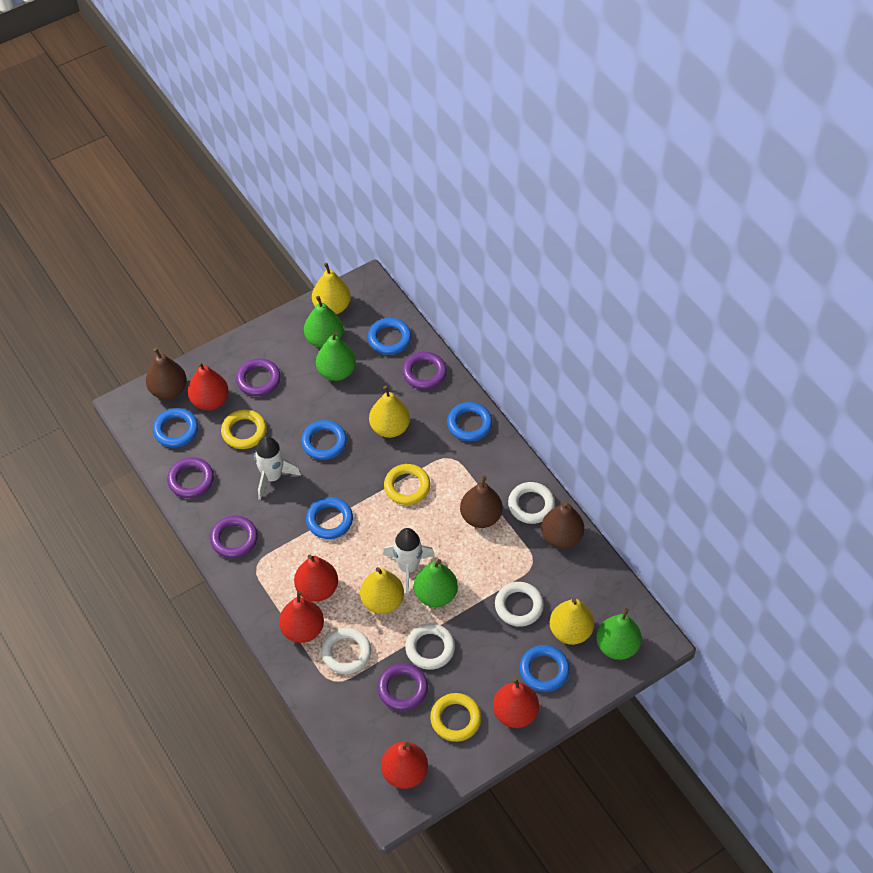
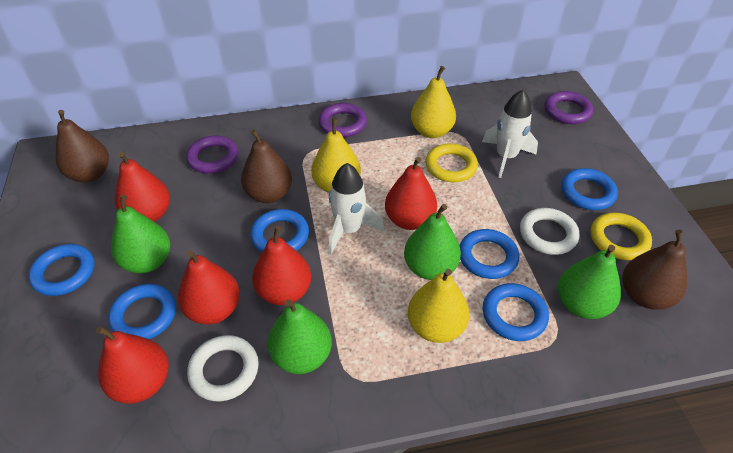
purple ring: [167,457,214,498] [210,515,258,558] [236,358,281,396] [378,663,428,711] [402,352,447,390] = 5 -> [186,136,238,174] [318,103,367,137] [545,91,593,124] = 3
white ring: [322,628,371,674] [405,623,455,670] [495,582,544,627] [508,482,555,524] = 4 -> [187,335,259,401] [520,208,579,255] = 2
yellow pear: [312,263,351,314] [360,567,404,614] [369,386,410,438] [550,598,594,645] = 4 -> [311,118,361,193] [408,269,470,343] [411,66,456,138] = 3
yellow ring: [221,410,267,449] [384,464,430,505] [430,693,481,742] = 3 -> [425,143,478,182] [591,213,652,260] = 2

